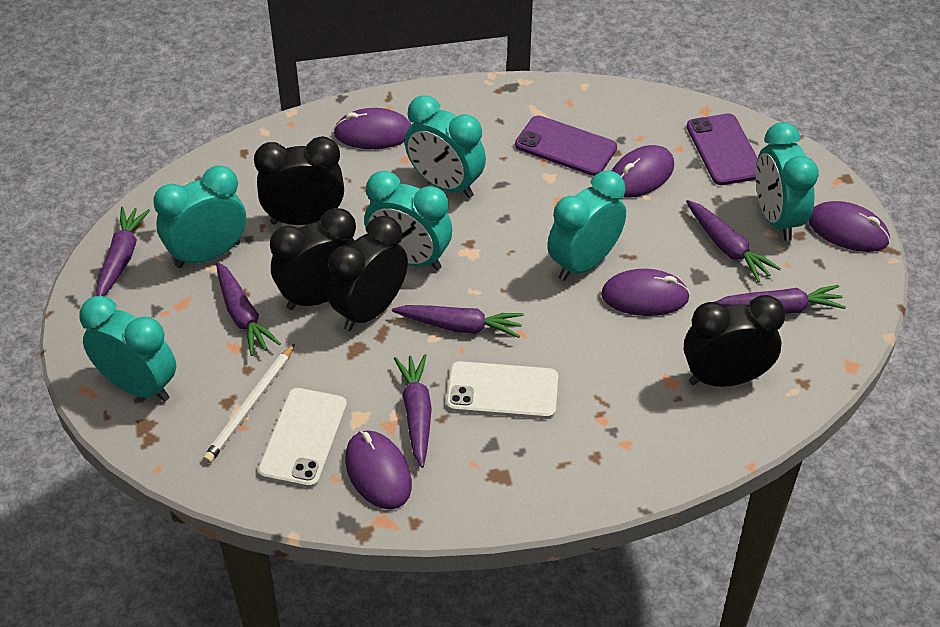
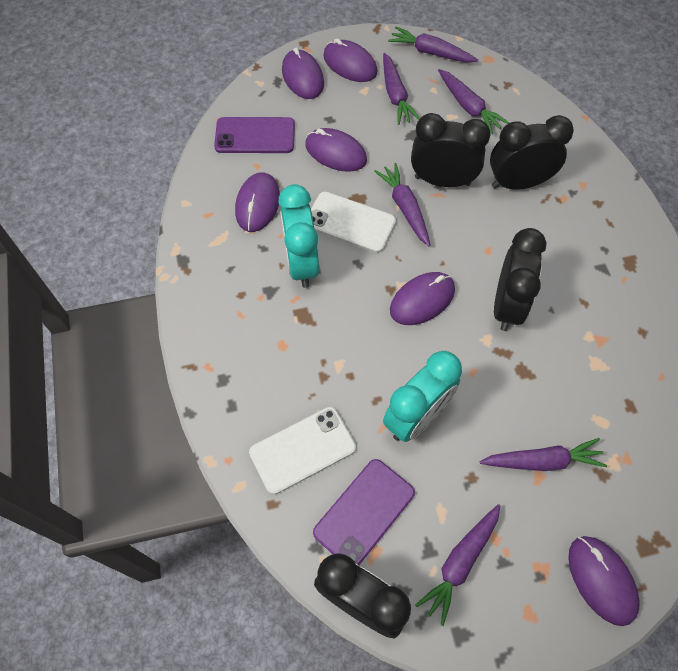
purple mouse: [333,108,411,149] [345,430,412,510] [601,269,690,316] [612,145,674,198] [808,201,890,252] = 5 -> [235,172,280,232] [282,48,324,99] [305,128,367,172] [323,39,377,82] [390,272,455,325] [568,536,640,626] = 6
turquoise clock: [79,296,176,402] [153,165,246,268] [364,171,452,270] [405,95,486,198] [547,171,626,281] [756,122,819,241] = 6 -> [278,184,319,288] [383,351,462,442] = 2
white pencil: [203,344,295,463] = 1 -> none = 0

